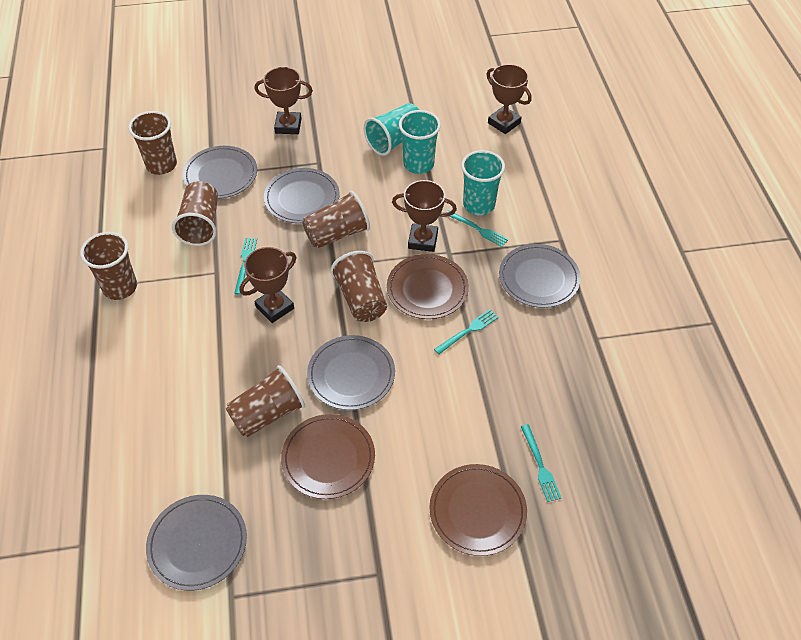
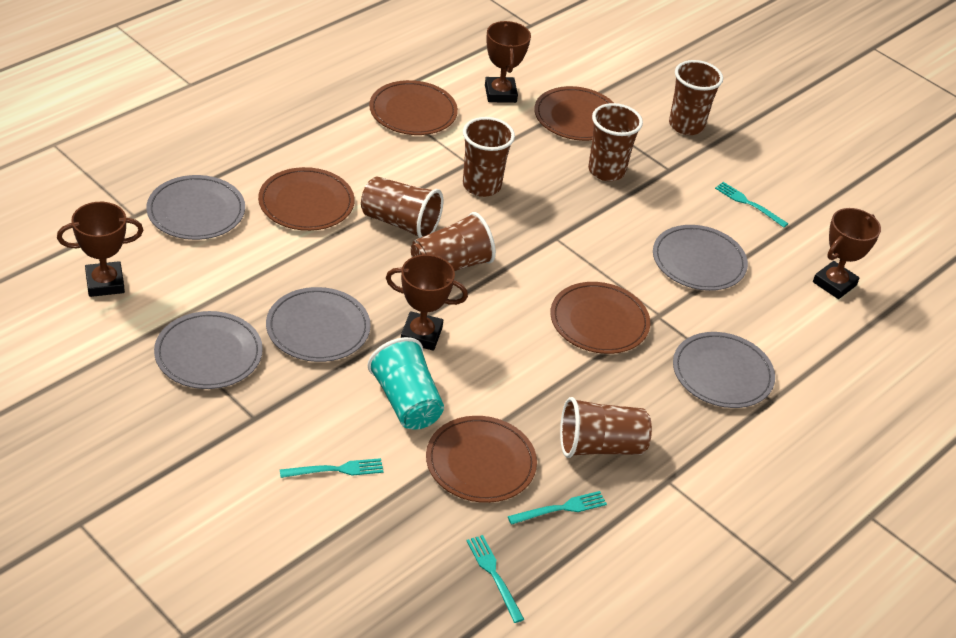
brown plate: [281,414,375,499] [387,254,469,319] [429,464,527,556] = 3 -> [258,167,355,231] [369,80,458,135] [426,416,537,503] [534,86,614,141] [550,282,650,354] = 5
turquoise cup: [364,103,420,156] [399,110,441,174] [461,150,505,215] = 3 -> [367,337,444,430] = 1

